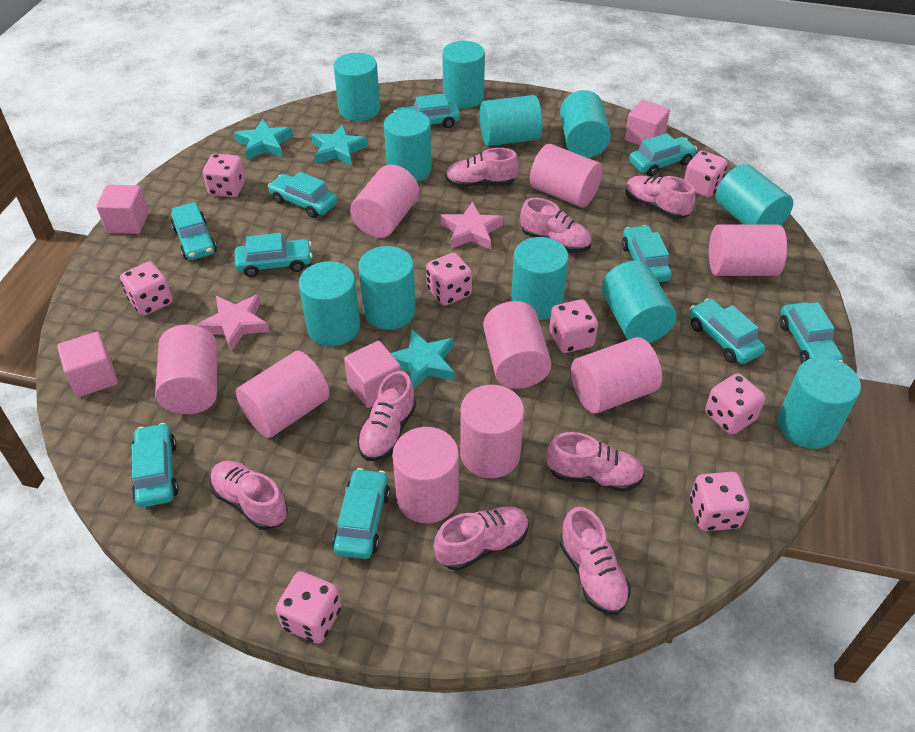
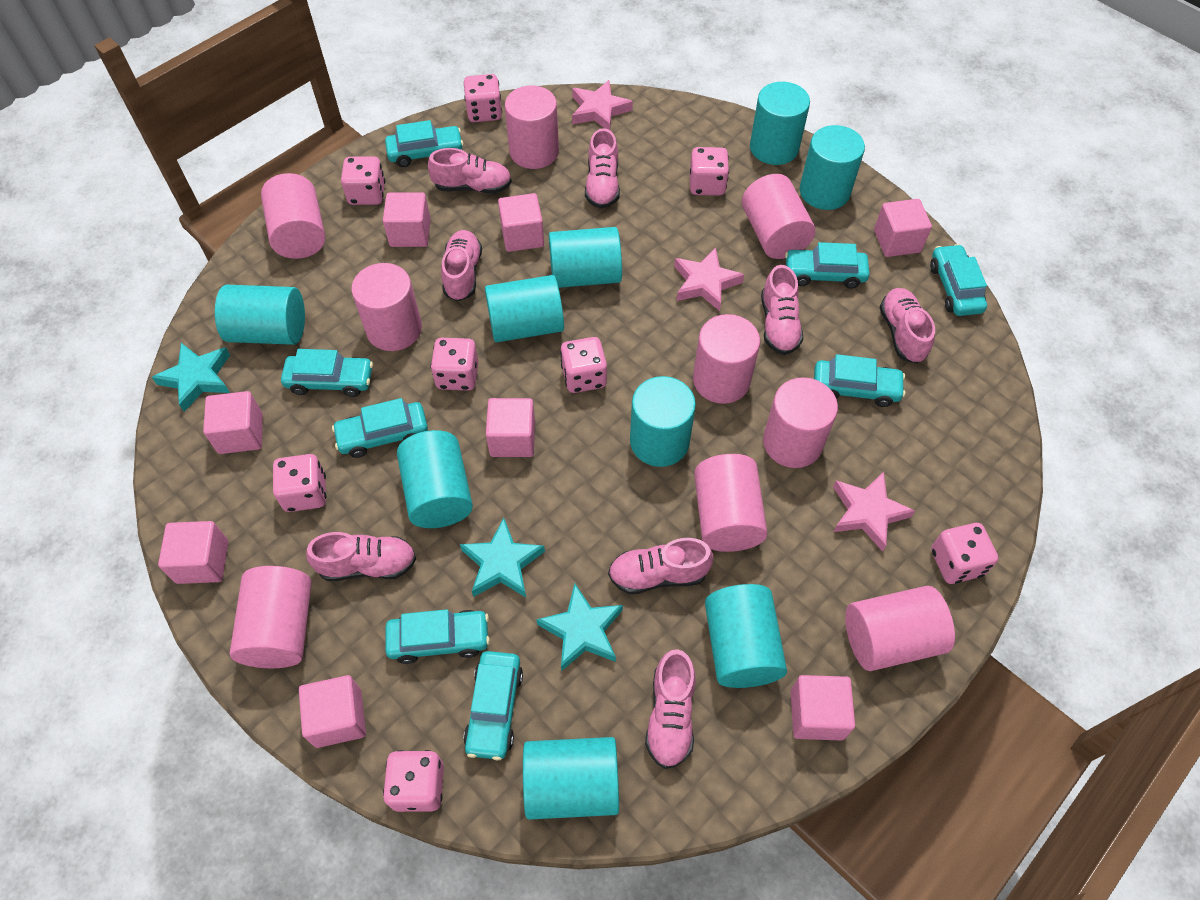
pink cube: [57,332,118,397] [96,185,149,234] [344,341,401,408] [625,100,670,145] = 4 -> [158,521,228,584] [203,391,263,454] [299,675,366,748] [383,192,431,247] [486,398,535,457] [498,193,544,252] [791,675,855,741] [874,199,932,257] = 8
pink star: [196,295,270,351] [440,202,503,250] = 2 -> [572,80,633,130] [674,248,744,311] [833,472,915,552] = 3
turquoise car: [132,423,179,507] [171,202,217,260] [235,233,313,277] [268,172,338,218] [333,468,390,559] [394,93,460,128] [622,225,672,282] [629,133,697,176] [689,298,765,364] [780,302,843,364] = 10 -> [281,349,373,397] [332,398,428,458] [385,120,463,167] [385,609,490,664] [463,651,523,761] [785,242,870,289] [814,354,905,407] [930,244,987,316] = 8
turquoise cylinder: [299,261,360,346] [334,53,380,121] [358,246,416,330] [384,110,432,182] [442,41,485,108] [480,95,542,146] [511,237,569,320] [560,90,611,158] [601,261,676,343] [715,164,793,225] [777,357,861,449] = 11 -> [215,285,305,345] [397,430,473,528] [485,275,564,342] [523,737,619,820] [549,227,622,288] [630,376,696,467] [705,584,787,688] [750,82,810,165] [800,125,865,210] = 9

